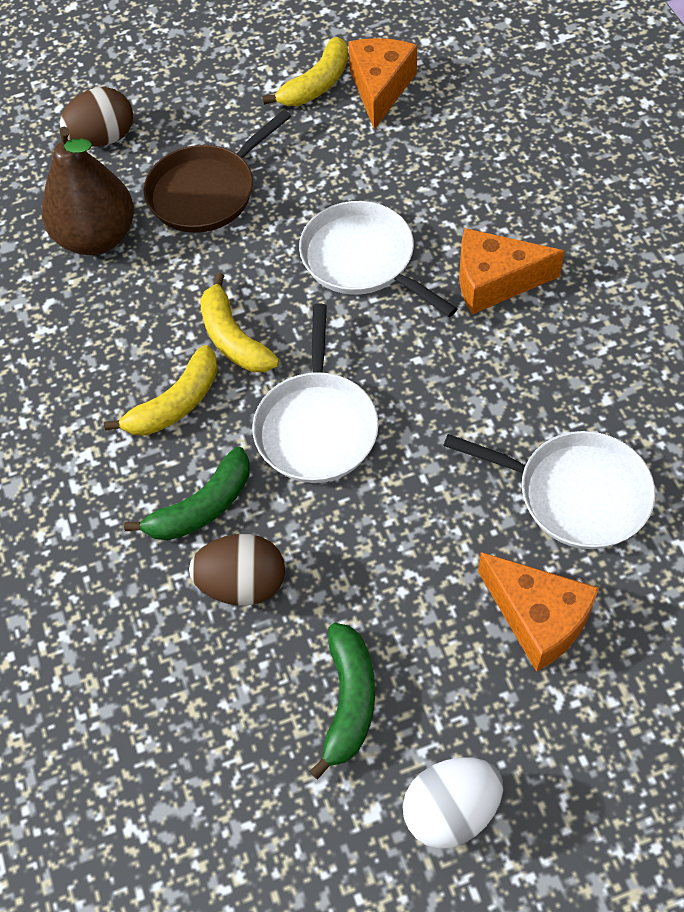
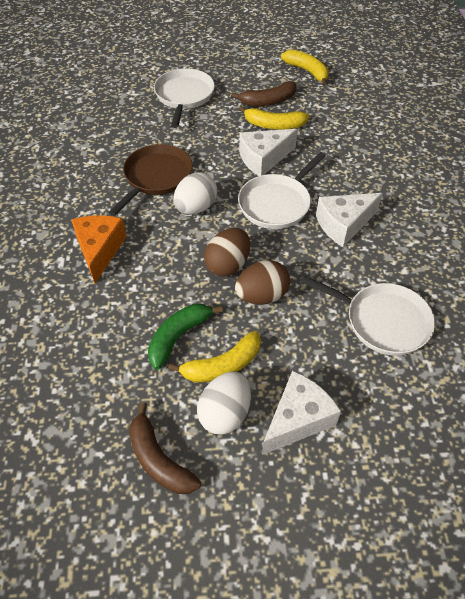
brown banana: none = 0 -> [129,402,201,494] [231,81,297,106] = 2
brown pear: [42,127,134,255] = 1 -> none = 0
green banana: [124,447,249,540] [309,623,375,779] = 2 -> [148,304,223,370] = 1
orange cheese: [348,38,417,130] [459,228,564,314] [478,552,599,672] = 3 -> [71,215,127,283] = 1
white cheese: none = 0 -> [239,129,298,176] [262,371,341,455] [316,193,383,247] = 3
white egg: [403,757,503,849] = 1 -> [174,172,217,214] [197,371,251,435] = 2

